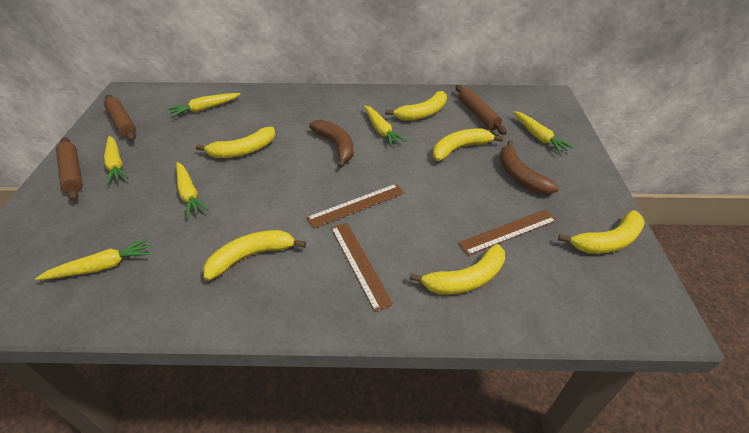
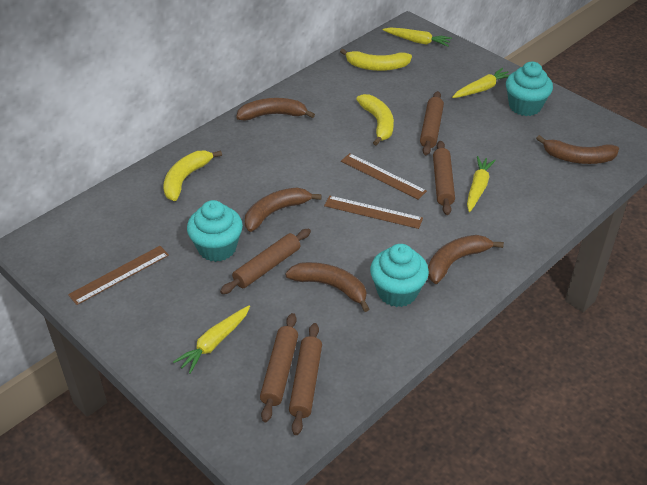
brown banana: [309,120,354,168] [500,140,559,194] = 2 -> [236,98,315,121] [245,187,322,232] [285,262,369,312] [428,235,504,284] [536,135,619,164] = 5
brown rolling pin: [56,137,83,201] [104,95,136,141] [456,85,507,135] = 3 -> [220,228,311,294] [260,313,298,422] [289,323,322,435] [420,91,444,155] [433,141,455,215] = 5
turquoise cupcake: none = 0 -> [187,200,243,262] [370,244,429,307] [506,62,553,116] = 3
yellow banana: [196,127,275,158] [203,230,306,281] [385,91,447,121] [409,244,505,295] [433,128,503,161] [558,210,645,254] = 6 -> [163,150,222,201] [340,49,412,71] [356,94,394,146] = 3
yellow carrot: [35,238,150,280] [104,136,129,185] [168,93,240,117] [176,162,208,218] [364,105,406,146] [513,111,574,153] = 6 -> [173,305,250,374] [383,27,452,47] [452,68,509,98] [467,156,496,212] = 4

